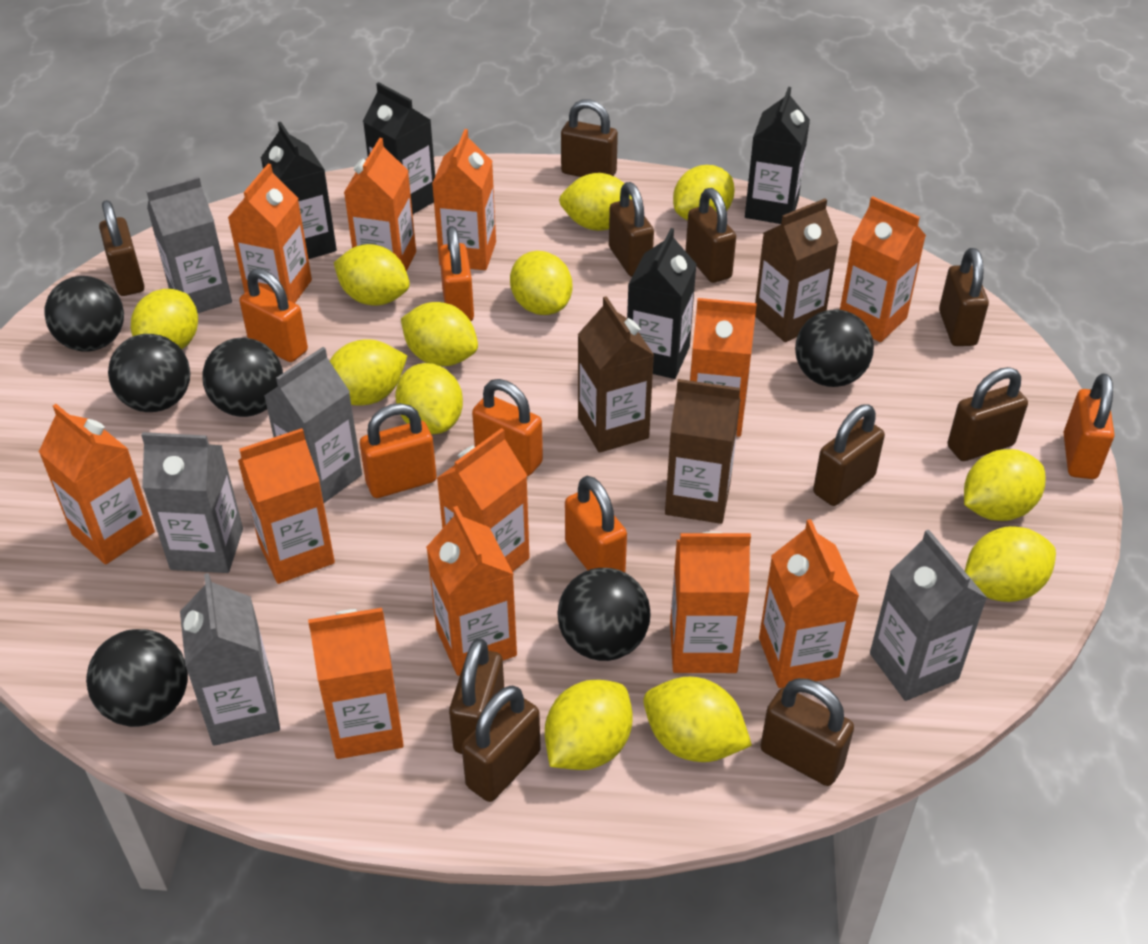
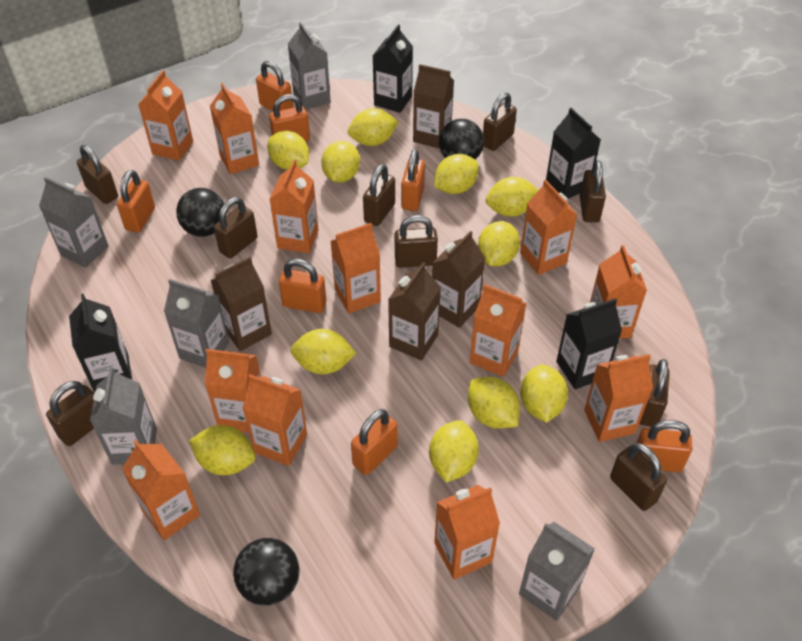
black ball: [44,276,124,352] [86,629,188,727] [108,334,190,412] [202,338,283,417] [557,568,651,661] [795,309,874,387] = 6 -> [176,188,224,237] [233,538,299,606] [439,119,484,160] = 3
brown carton: [578,296,654,453] [665,379,740,524] [755,198,839,342] = 3 -> [210,257,272,351] [388,262,441,360] [413,64,454,148] [432,231,485,328] = 4
brown padlock: [99,200,144,296] [449,638,504,754] [462,686,541,802] [561,99,618,177] [609,182,654,277] [686,188,736,283] [761,678,854,786] [813,404,885,506] [939,248,989,346] [947,367,1028,461] = 10 -> [46,381,94,446] [77,145,118,204] [214,197,258,258] [363,164,395,226] [395,215,438,268] [483,92,517,151] [580,160,606,222] [610,443,667,511] [639,359,670,427] = 9
orange padlock: [239,268,308,362] [360,403,437,498] [439,226,474,321] [472,379,543,476] [565,476,627,572] [1064,373,1114,479] = 6 -> [117,170,155,232] [256,61,293,111] [269,94,310,142] [279,259,326,313] [351,409,398,475] [401,149,425,211] [636,420,693,472] = 7
yellow lemon: [131,289,198,349] [330,339,407,406] [334,244,410,306] [395,363,463,434] [401,302,478,366] [510,251,572,315] [545,680,633,770] [559,173,632,231] [643,677,752,762] [673,165,735,221] [964,449,1046,521] [965,526,1056,602] = 12 -> [189,425,255,475] [267,131,309,170] [291,329,356,374] [321,141,360,183] [348,108,399,146] [429,420,479,482] [434,154,478,194] [468,377,520,429] [478,221,520,266] [486,177,539,217] [520,364,568,423] = 11

